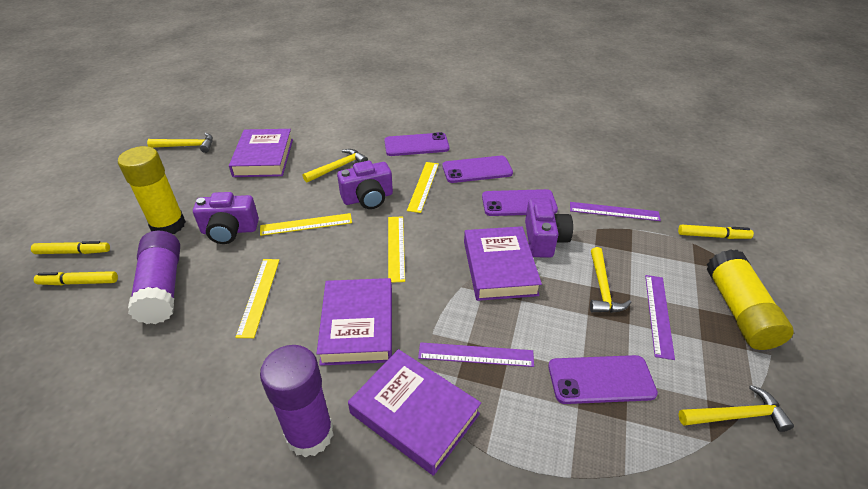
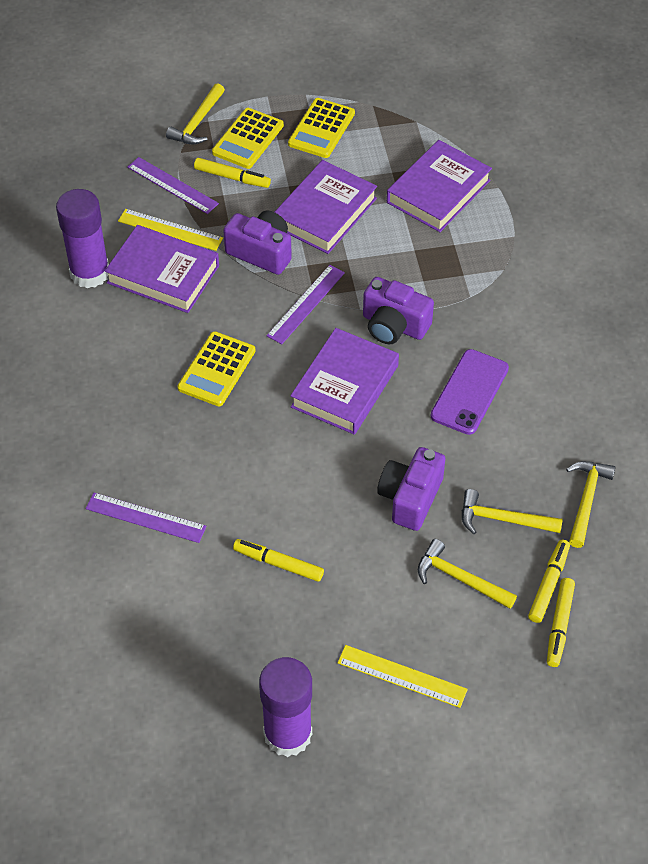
purple phone: [384,132,449,156] [442,156,513,183] [482,189,558,216] [548,355,658,404] = 4 -> [430,349,509,435] = 1
yellow calculator: none = 0 -> [178,331,255,406] [212,108,284,169] [288,98,355,158] = 3
yellow glue stick: [118,146,186,234] [707,249,794,350] = 2 -> none = 0
yellow marker: [31,241,110,254] [34,271,118,285] [678,225,754,239] = 3 -> [194,158,271,188] [233,539,324,582] [528,540,570,623] [547,578,575,667] = 4
yellow ruler: [235,259,279,338] [260,213,352,236] [388,216,405,283] [407,162,439,213] = 4 -> [118,209,223,251] [338,645,468,708] = 2

